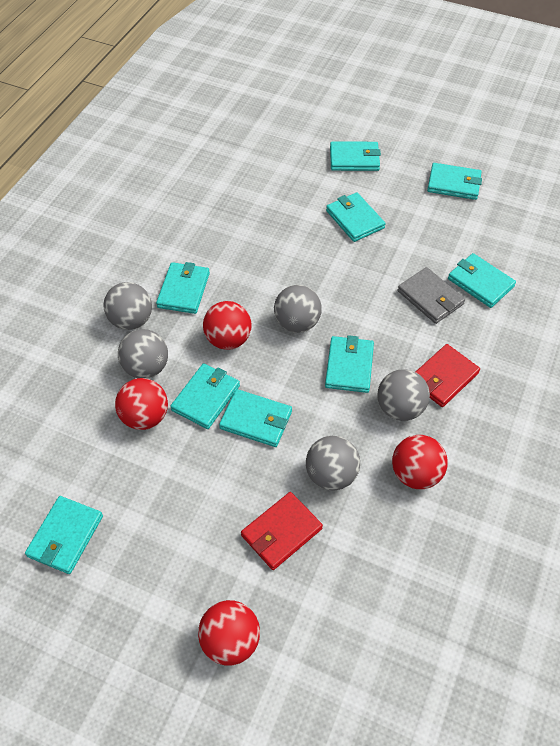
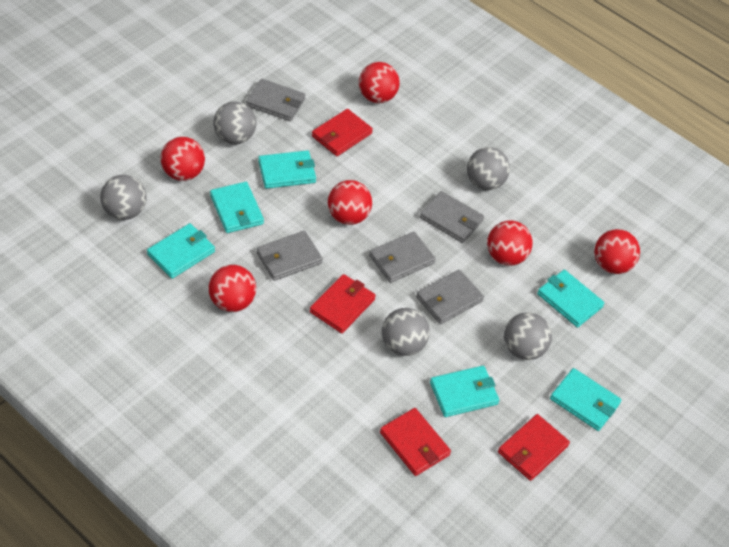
grey wallet: [398,267,465,324] = 1 -> [246,79,305,121] [256,231,323,281] [369,232,435,283] [416,270,484,324] [420,191,484,243] = 5
red ball: [115,378,168,430] [198,600,260,665] [203,301,252,350] [392,435,448,489] = 4 -> [161,137,205,181] [209,265,256,312] [328,180,372,225] [359,62,400,103] [487,220,533,266] [594,229,640,274] = 6
red wallet: [241,492,323,570] [416,344,480,407] = 2 -> [310,274,376,333] [312,109,373,156] [380,408,451,476] [498,414,570,481] = 4
turquoise wallet: [25,496,103,574] [156,262,210,314] [170,363,240,429] [219,389,292,447] [325,335,374,393] [326,192,386,242] [330,141,381,171] [427,163,482,200] [448,253,516,308] = 9 -> [147,223,215,279] [210,182,264,233] [258,150,316,189] [430,366,499,417] [537,270,605,328] [550,368,622,431] = 6

